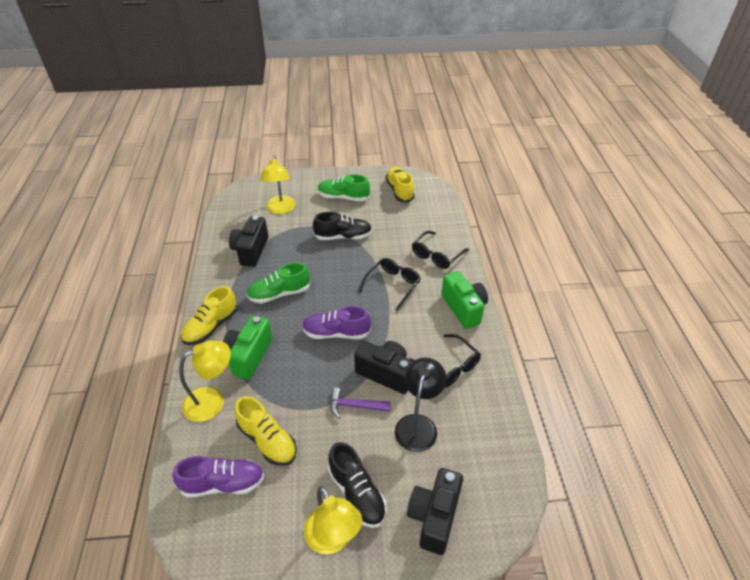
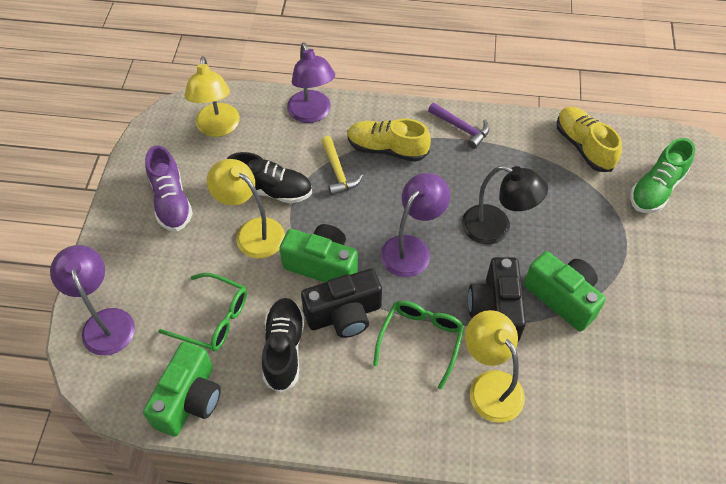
black camera: [229,216,268,267] [354,341,413,394] [407,468,463,555] = 3 -> [301,269,382,338] [468,257,526,342] = 2
black glasses: [359,258,421,311] [410,334,481,388] [412,231,469,269] = 3 -> none = 0
green camera: [223,316,272,379] [441,271,488,329] = 2 -> [143,342,221,436] [279,224,358,282] [524,251,606,332] = 3
green glasses: none = 0 -> [158,273,247,351] [373,301,465,390] = 2
green shoe: [246,262,310,304] [318,174,370,201] = 2 -> [630,138,695,213] = 1
purple lamp: none = 0 -> [50,245,135,356] [287,42,335,123] [381,173,450,277] = 3
purple shoe: [173,456,265,498] [302,306,371,339] = 2 -> [145,145,193,232] = 1
yellow hammer: none = 0 -> [321,136,363,196] = 1
yellow shoe: [181,286,238,345] [235,396,297,466] [386,167,415,203] = 3 -> [347,118,431,162] [557,107,622,172] = 2

